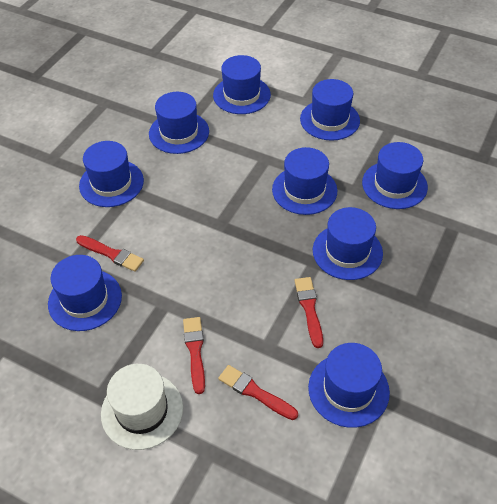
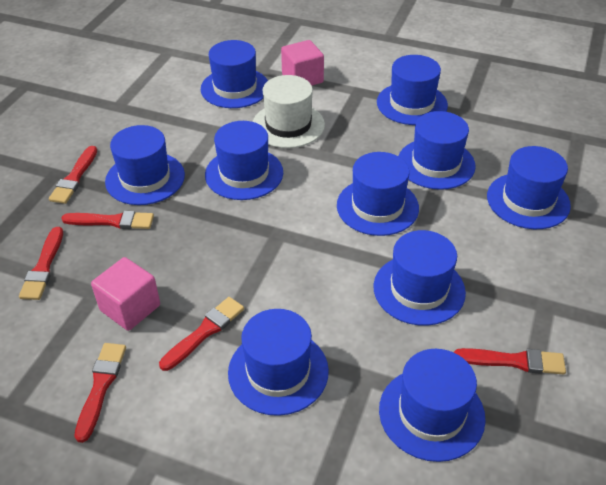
blue hat: [48,255,122,331] [79,141,144,207] [149,92,209,154] [213,55,271,114] [272,147,337,215] [300,79,360,141] [308,343,390,428] [313,207,383,280] [362,142,428,209] = 9 -> [105,125,185,205] [201,40,268,108] [205,121,283,200] [228,309,329,416] [337,152,419,236] [373,230,466,326] [377,55,448,125] [379,349,486,462] [398,111,476,190] [487,146,571,229] = 10
pink cube: none = 0 -> [91,257,160,331] [281,40,324,86] = 2
red brush: [76,235,144,272] [183,317,205,394] [218,365,298,420] [295,277,323,348] = 4 -> [19,227,63,300] [49,146,97,204] [61,211,154,229] [74,343,126,443] [159,297,244,371] [454,348,566,375] = 6

